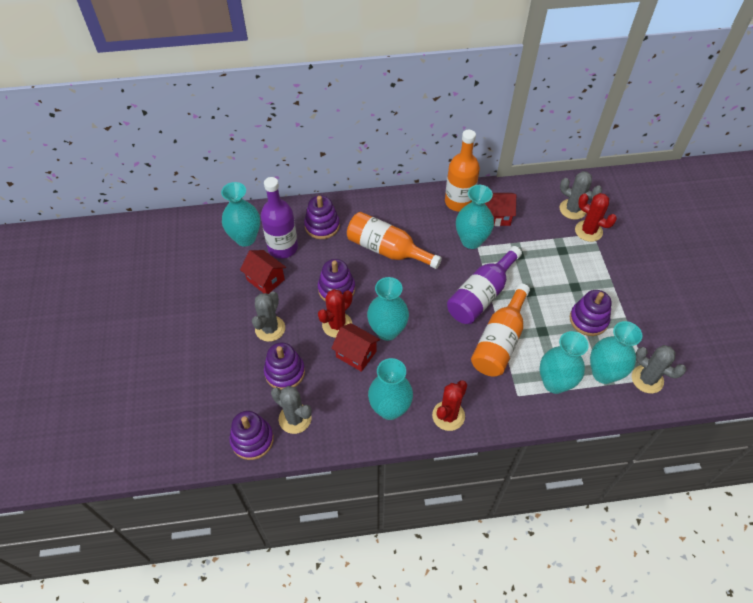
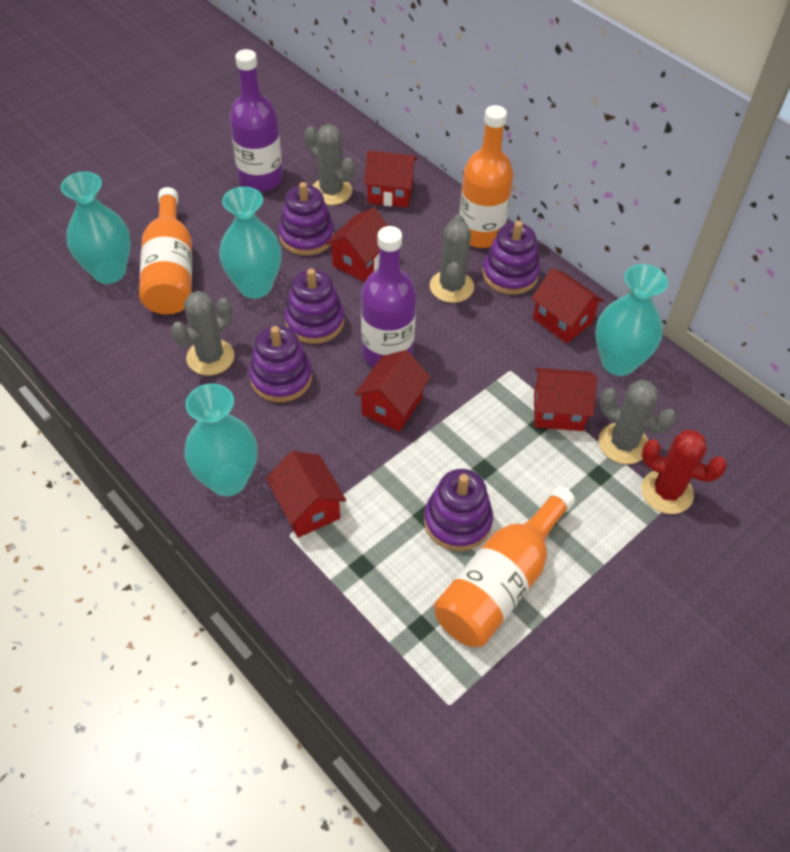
red cactus: [318,289,353,338] [432,380,467,431] [575,193,617,242] = 3 -> [641,430,727,514] = 1
red house: [240,250,286,294] [331,323,380,372] [485,193,516,226] = 3 -> [266,451,346,538] [326,208,388,282] [355,350,431,432] [364,150,417,208] [531,268,604,344] [534,368,597,431] = 6
turquoise vase: [221,182,260,247] [367,277,409,341] [368,358,413,420] [456,185,494,249] [540,331,589,394] [590,321,642,384] = 6 -> [61,172,131,284] [184,383,258,496] [219,187,282,299] [595,264,668,376] = 4

